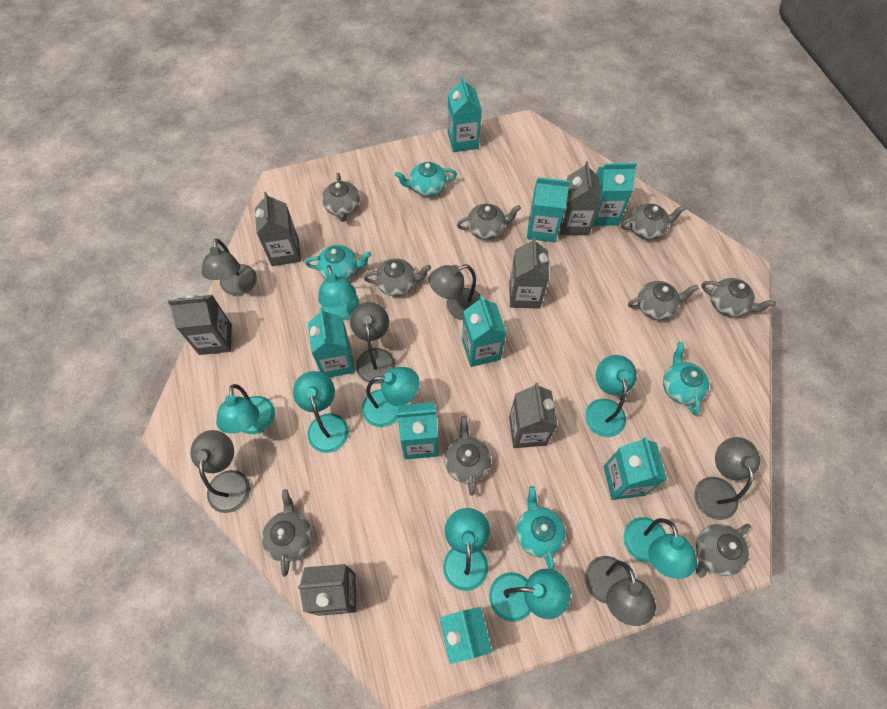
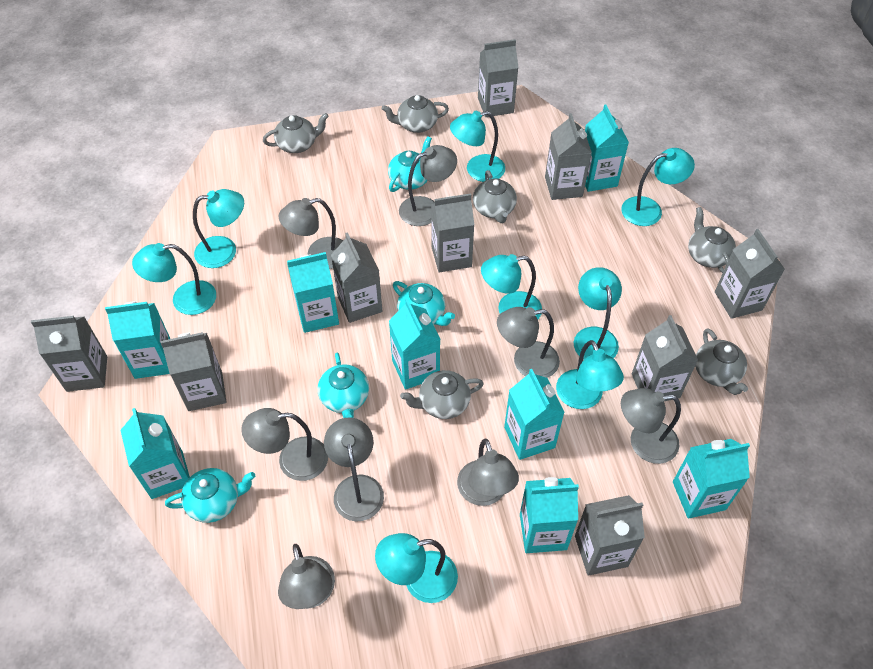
grey carton: [168,294,232,355] [255,192,301,266] [298,564,356,616] [509,237,549,309] [509,382,557,448] [560,161,602,235] = 6 -> [31,316,107,392] [161,332,226,411] [331,232,382,323] [431,193,475,272] [478,39,519,117] [545,113,592,200] [575,495,645,576] [632,315,698,401] [715,229,785,319] = 9
grey lamp: [190,430,250,513] [202,239,257,296] [350,302,396,384] [429,265,481,320] [585,556,656,626] [694,437,760,520] = 6 -> [241,408,328,481] [278,544,335,609] [279,198,343,269] [324,417,384,521] [399,145,457,226] [457,439,519,506] [497,307,560,378] [621,388,681,464] = 8
grey teapot: [262,489,312,577] [322,173,360,222] [363,258,431,297] [444,416,491,496] [457,203,521,240] [621,203,686,240] [628,281,699,320] [696,524,751,578] [701,278,775,317] = 9 -> [263,113,329,153] [382,95,449,133] [400,370,484,419] [473,170,517,223] [688,207,736,273] [695,328,748,395] = 6

